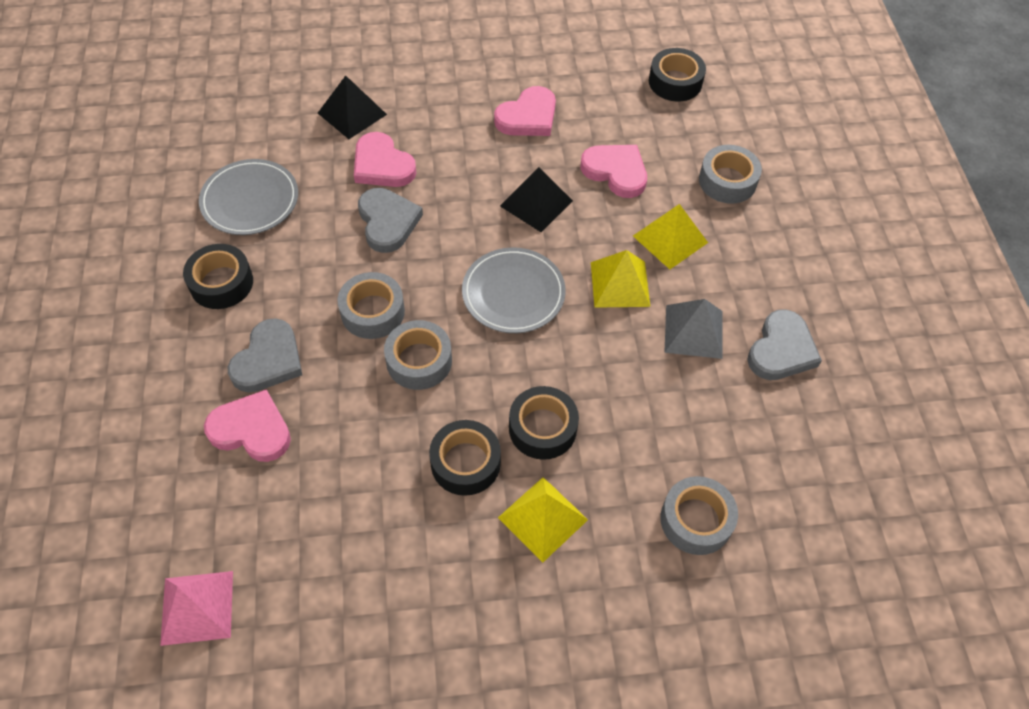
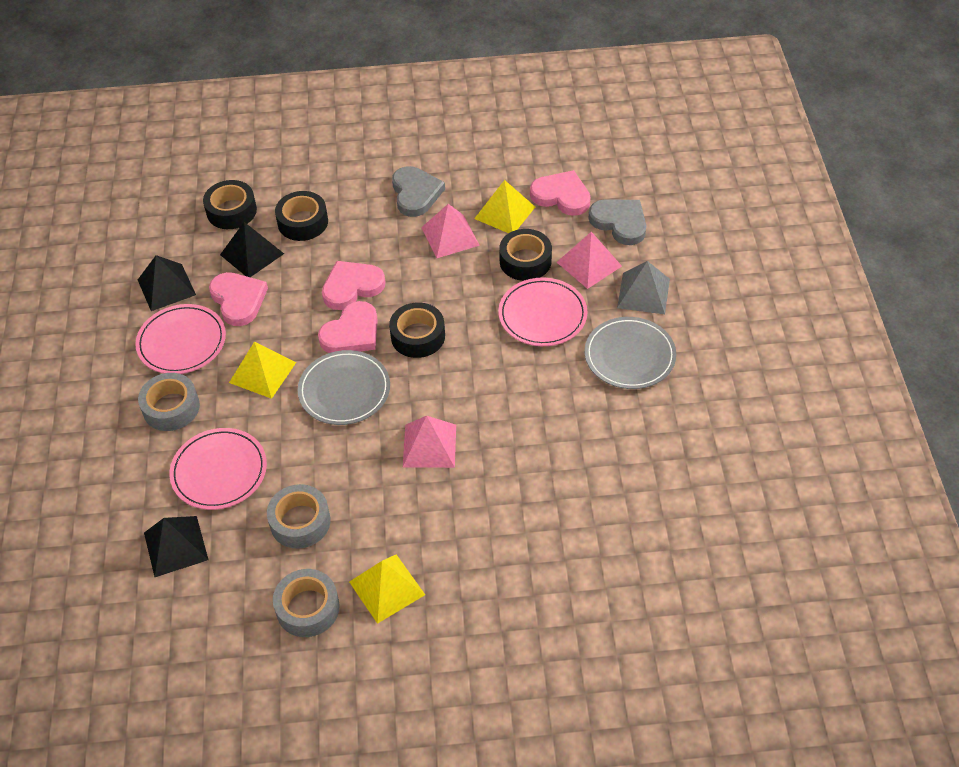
black pyramid: [318,76,387,139] [500,167,573,232] = 2 -> [138,255,196,311] [144,516,209,577] [220,222,284,277] = 3
grey heart: [228,318,302,393] [358,188,423,253] [747,309,822,380] = 3 -> [392,166,445,217] [588,199,646,245] = 2
grey tape: [338,272,405,339] [384,320,452,390] [660,476,738,555] [699,145,762,204] = 4 -> [138,373,200,431] [267,484,330,549] [273,569,340,637] = 3
pink plate: none = 0 -> [135,304,226,374] [170,428,267,510] [498,278,588,346] = 3
pink pyramid: [160,571,233,646] = 1 -> [403,416,456,468] [421,204,480,258] [557,232,622,289] = 3

